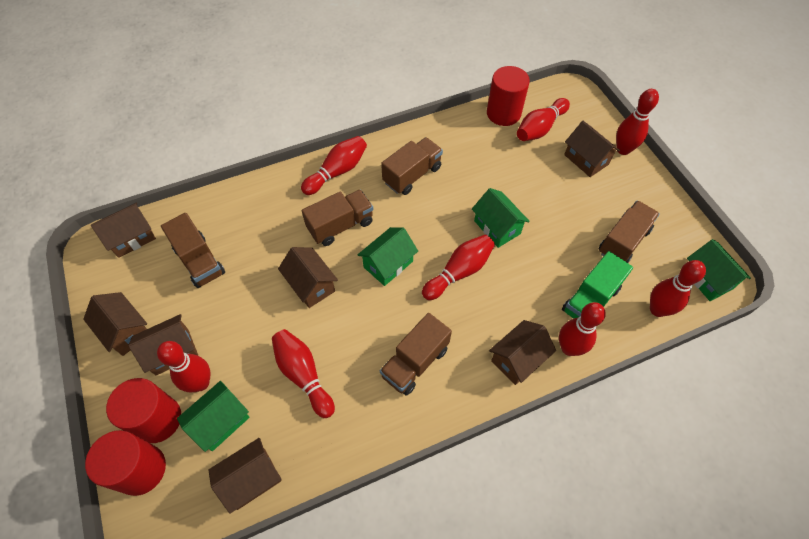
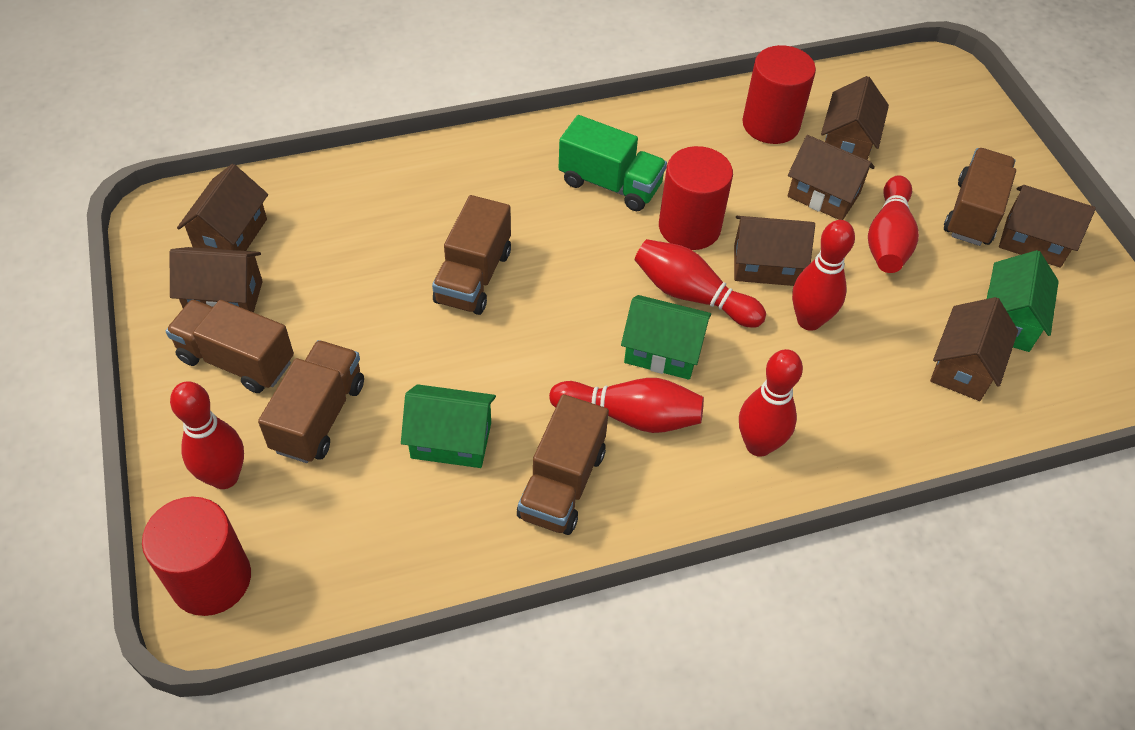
green house: [177,381,250,452] [357,227,418,286] [472,188,530,248] [687,239,751,301] = 4 -> [401,384,496,468] [621,295,711,380] [987,250,1059,352] = 3
red bowling pin: [157,341,211,392] [272,329,335,418] [301,136,367,195] [422,234,495,300] [517,98,570,141] [559,302,606,356] [616,89,659,155] [650,260,706,317] = 8 -> [170,381,244,489] [549,378,704,433] [635,239,766,328] [739,349,803,457] [792,220,855,331] [868,175,919,273] = 6

